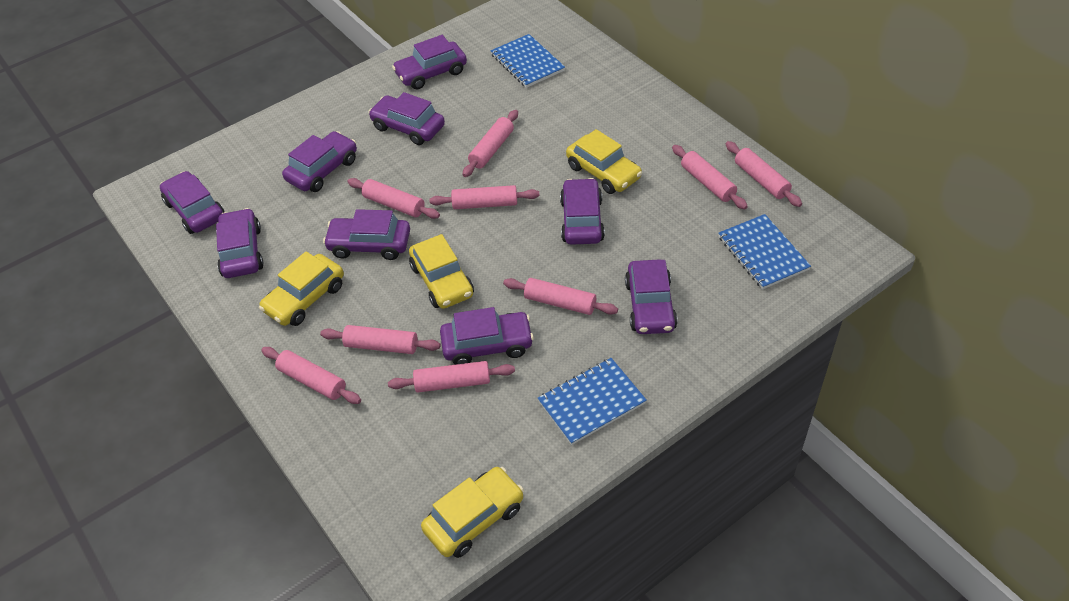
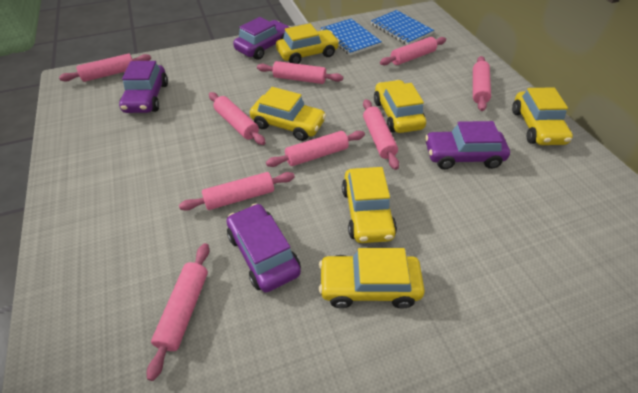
blue notebook: [491,34,565,88] [538,358,647,445] [718,214,811,289] = 3 -> [321,19,382,55] [371,10,434,45] = 2
purple car: [160,171,224,234] [216,208,264,278] [282,131,357,192] [323,209,410,260] [369,92,445,145] [392,35,467,89] [440,307,534,365] [560,178,605,245] [625,259,678,334] = 9 -> [119,61,168,113] [227,203,301,293] [233,17,290,60] [425,121,510,169] = 4
yellow car: [259,251,344,326] [409,234,474,309] [421,467,524,558] [566,129,642,194] = 4 -> [250,87,326,141] [276,23,340,64] [319,248,425,308] [342,167,397,243] [374,80,426,133] [512,87,573,145] = 6

